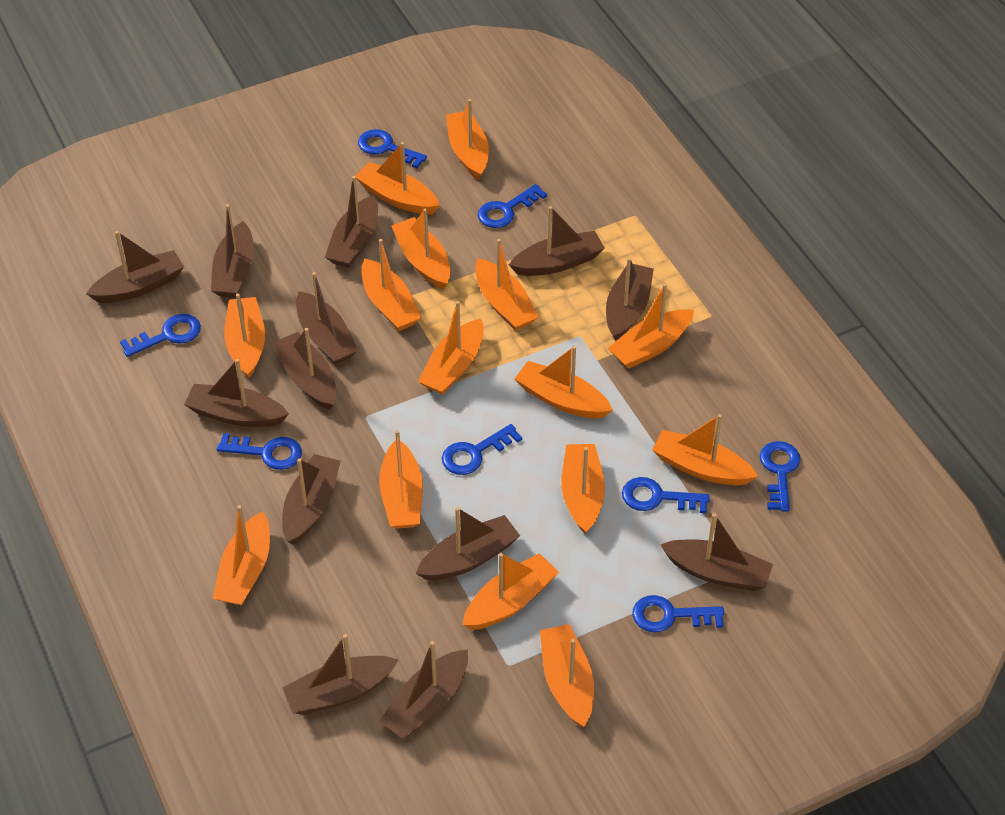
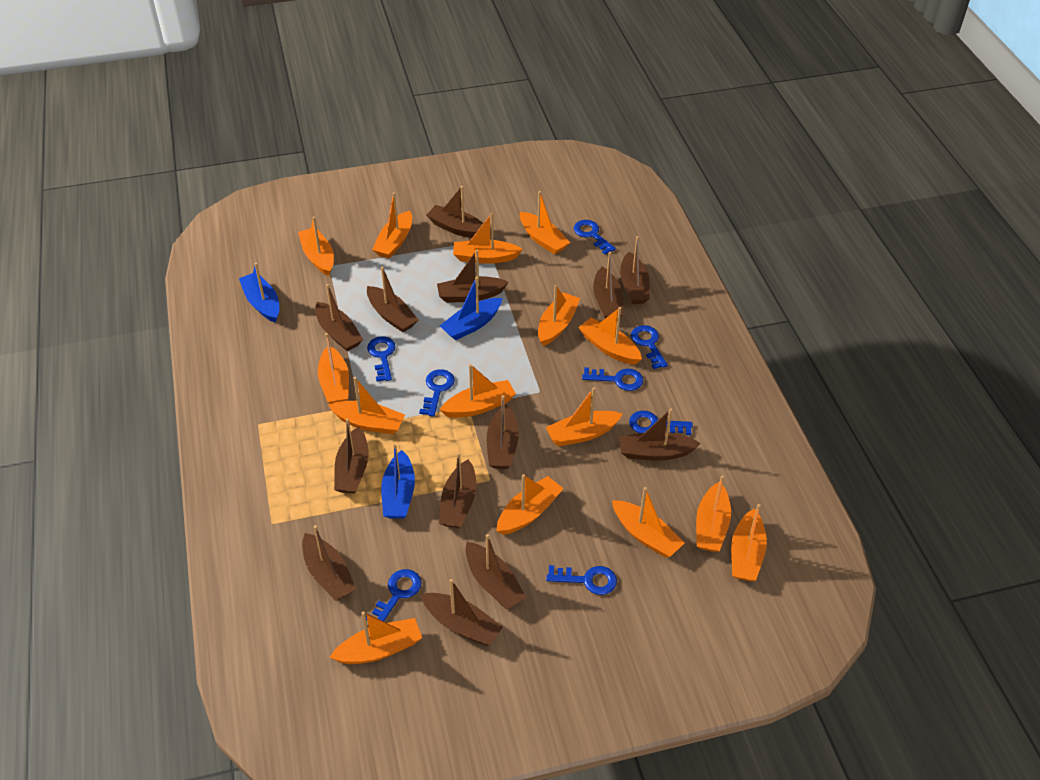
blue boat: none = 0 -> [239,263,279,323] [381,443,415,519] [440,276,502,340] = 3

